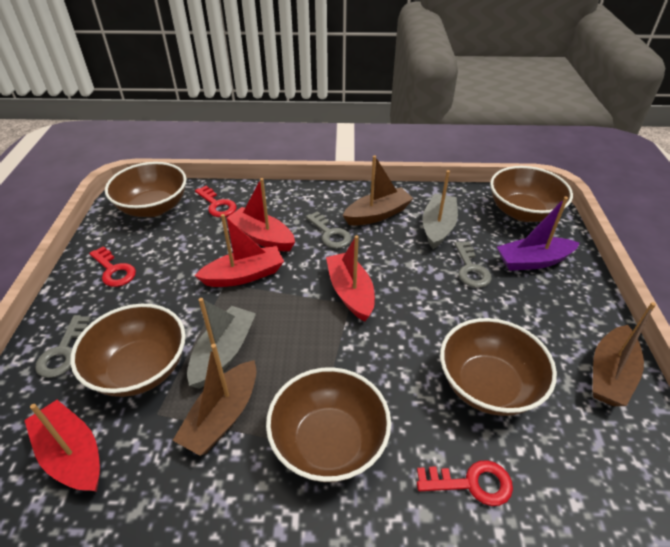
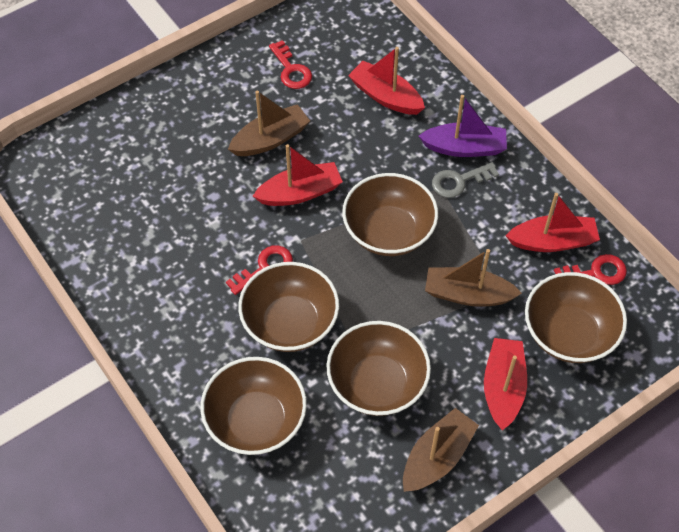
grey boat: [187,298,256,389] [422,170,458,249] = 2 -> none = 0
grey key: [35,315,91,378] [306,211,352,249] [454,241,492,288] = 3 -> [432,162,499,198] = 1

